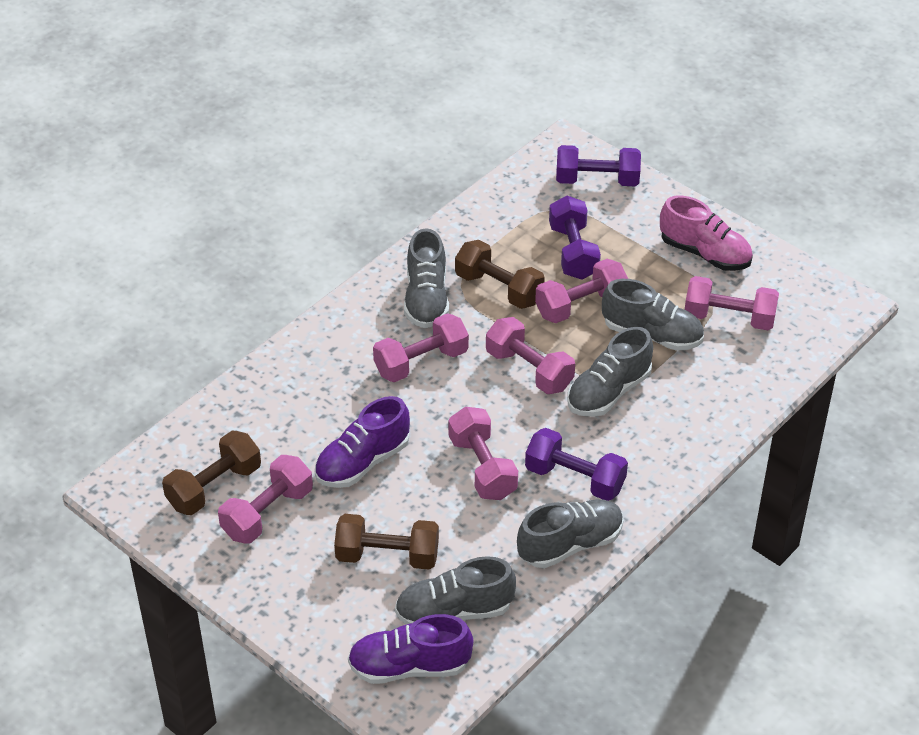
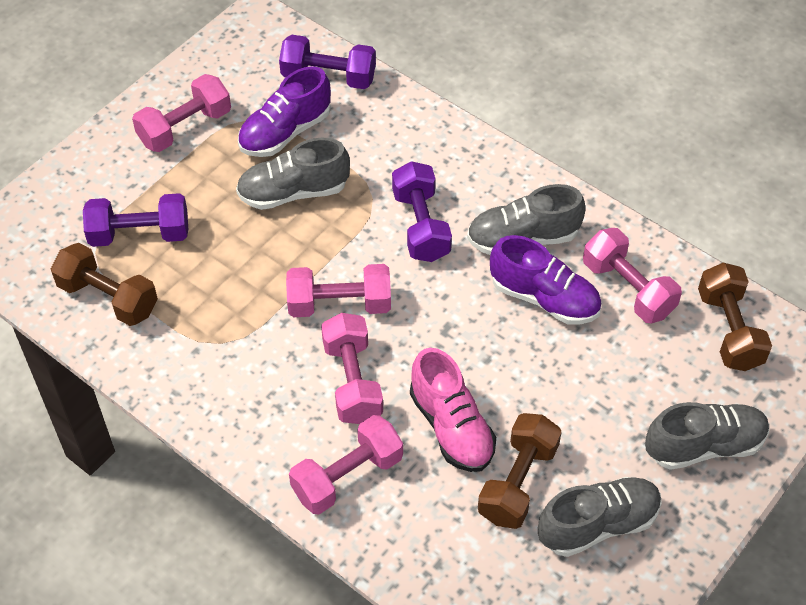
grey shoe: [395,556,516,625] [404,228,449,328] [517,499,624,568] [567,327,653,417] [602,279,704,351] = 5 -> [236,138,350,210] [467,184,585,255] [538,477,662,557] [645,402,769,470] = 4
pink dumbbell: [218,455,313,544] [373,313,469,382] [448,407,518,500] [486,317,575,394] [535,259,628,323] [685,276,779,330] = 6 -> [132,74,231,152] [286,264,391,317] [289,415,403,515] [321,313,383,424] [583,228,682,323] = 5

